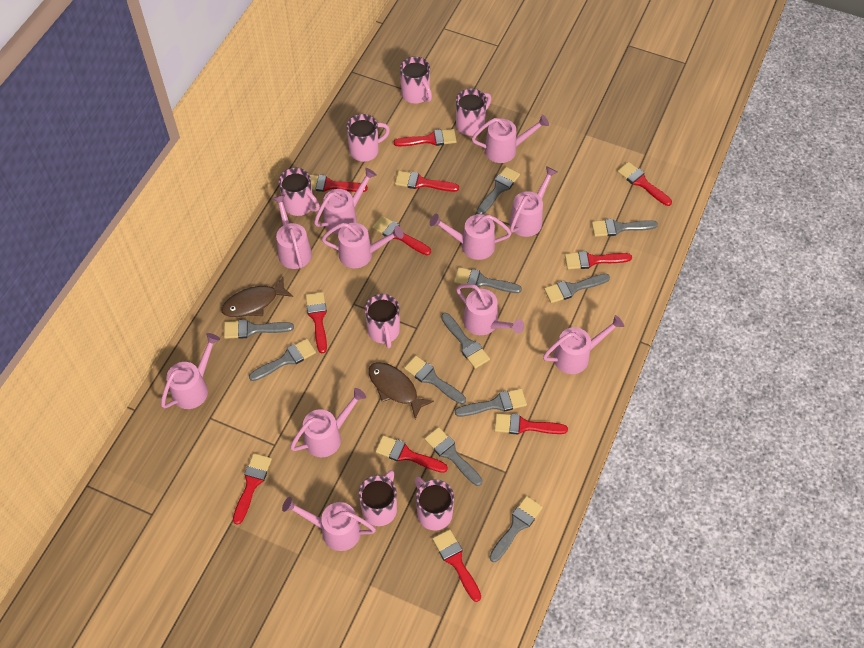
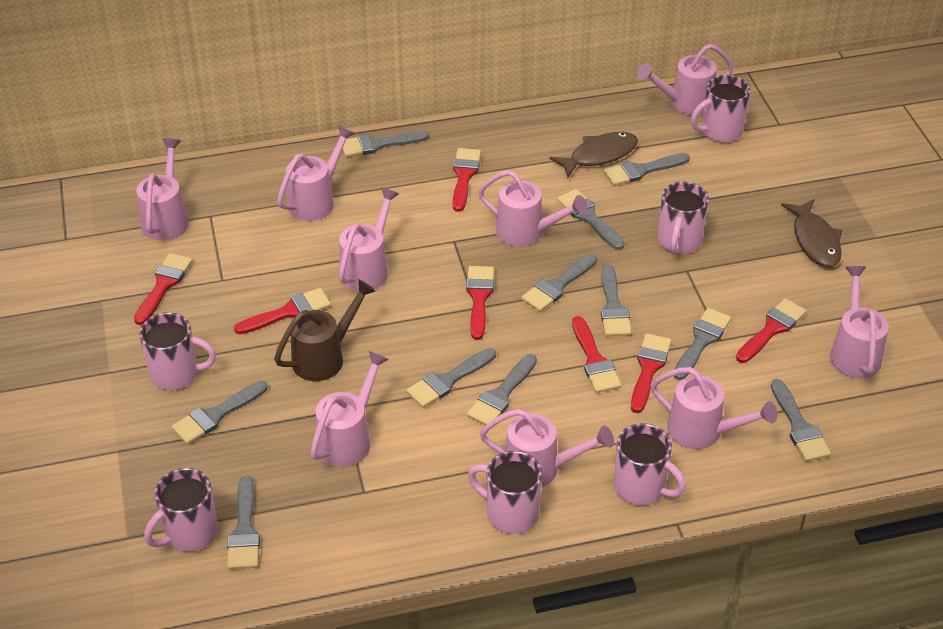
brown watering can: none = 0 -> [274,279,376,381] = 1
pink mug: [279,168,320,216] [346,114,390,162] [359,470,397,526] [365,294,400,348] [400,57,432,104] [415,477,454,531] [456,88,491,136] = 7 -> [139,312,216,390] [144,468,218,552] [468,451,542,534] [614,423,686,506] [658,182,709,254] [691,75,751,142] = 6
pink watering can: [161,333,220,409] [272,195,312,269] [282,497,376,551] [290,388,366,457] [314,168,377,234] [322,223,404,268] [430,214,512,260] [456,284,524,335] [472,115,549,163] [509,166,558,237] [543,315,624,374] = 11 -> [136,138,189,240] [277,125,355,221] [311,351,388,467] [339,188,399,292] [478,170,588,246] [480,409,614,487] [637,44,734,115] [651,367,778,449] [830,266,889,379] = 9
red brush: [233,453,272,525] [305,292,327,353] [310,175,368,192] [372,216,431,255] [375,435,448,473] [394,129,457,147] [395,171,459,192] [432,529,481,602] [494,413,568,435] [565,251,632,269] [617,162,672,206] = 11 -> [134,253,193,325] [234,288,331,334] [452,148,481,212] [466,266,494,340] [572,316,622,393] [631,333,671,413] [736,298,807,363] = 7

